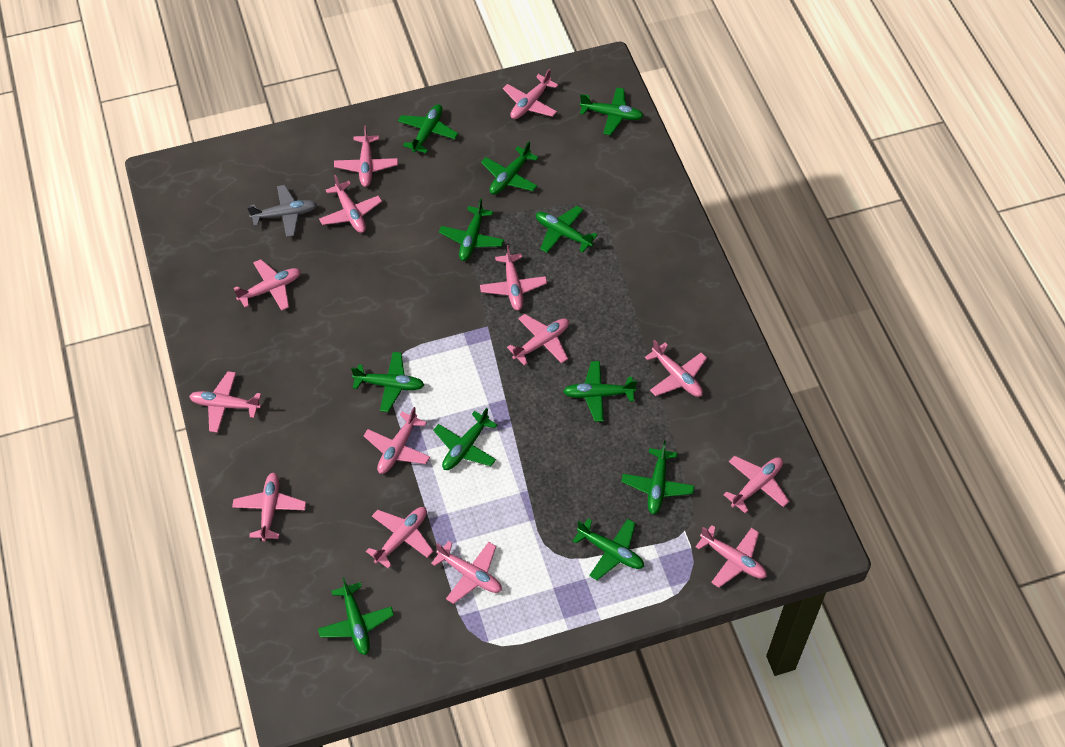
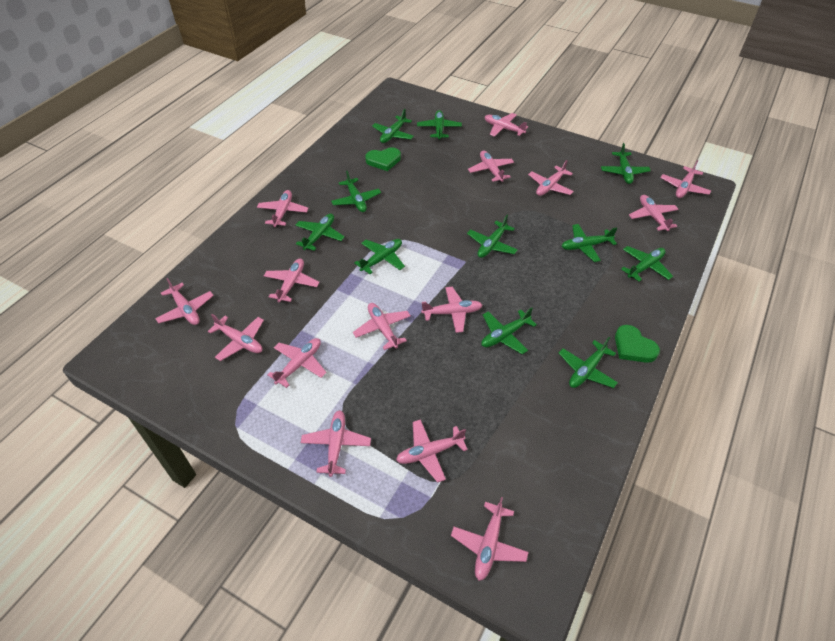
green heart: none = 0 -> [365,147,401,171] [615,325,660,363] = 2
grey plane: [247,185,317,237] = 1 -> none = 0
pink plane: [189,371,261,433] [232,472,306,542] [234,259,301,311] [319,175,382,233] [334,125,398,187] [364,407,430,474] [366,507,434,569] [431,541,502,604] [480,245,547,311] [503,69,558,119] [507,314,569,365] [645,340,707,397] [695,525,767,588] [723,456,789,513] = 14 -> [155,278,214,325] [208,314,264,361] [257,190,308,227] [264,258,319,302] [267,338,326,388] [301,410,371,477] [353,303,411,350] [396,419,468,483] [421,287,483,333] [451,497,529,581] [468,150,514,182] [485,113,528,137] [528,160,574,196] [629,195,679,231] [660,160,711,198] = 15

